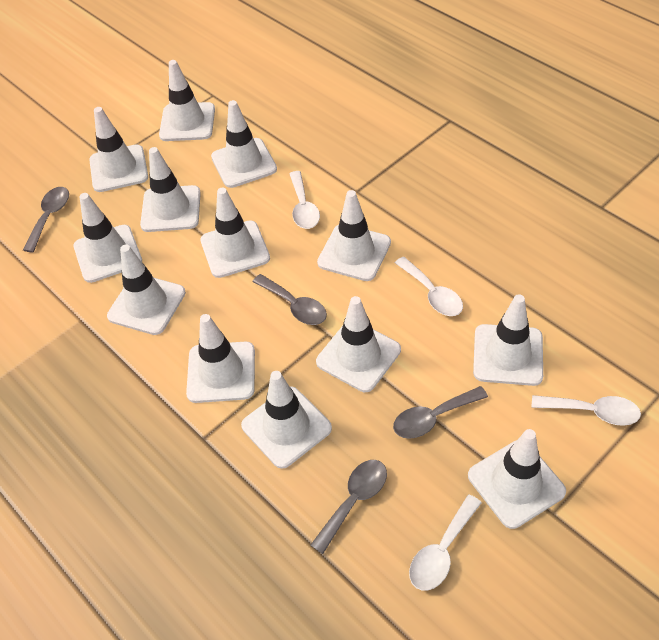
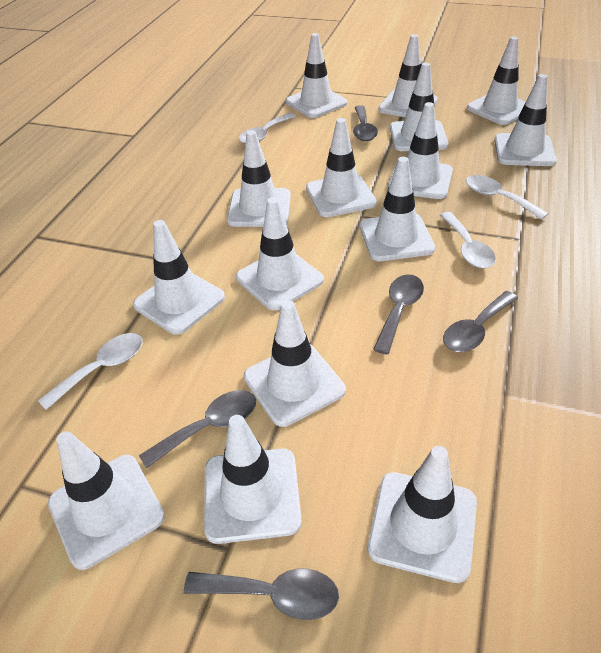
grey spoon: [23,187,69,253] [252,274,327,325] [311,460,387,554] [393,386,488,439] = 4 -> [139,390,256,469] [184,569,339,620] [353,105,378,141] [373,274,424,354] [443,291,518,352] = 5
white traffic cone: [73,193,142,283] [89,107,148,192] [107,245,186,335] [140,147,201,232] [159,60,215,141] [186,314,255,403] [200,188,270,278] [211,100,277,188] [241,371,332,469] [316,296,401,392] [317,190,391,281] [468,429,566,529] [473,294,543,386] = 13 -> [48,431,165,570] [133,220,225,335] [204,415,302,544] [227,130,291,227] [236,197,324,310] [244,300,346,427] [286,33,348,118] [306,118,377,217] [360,157,435,261] [368,446,477,583] [378,34,438,117] [388,102,453,199] [390,62,448,151] [467,36,526,125] [494,74,557,166] = 15

